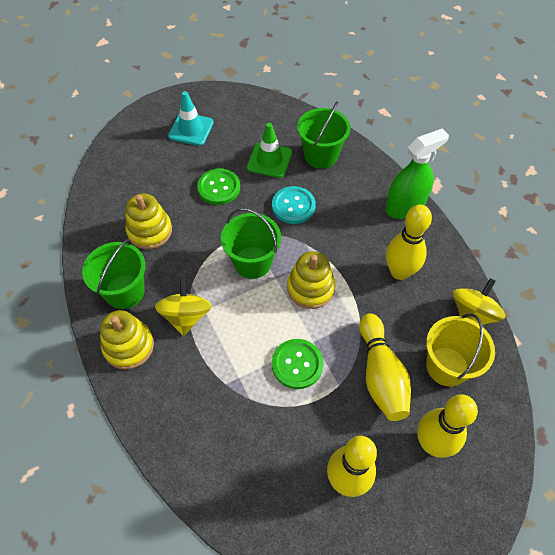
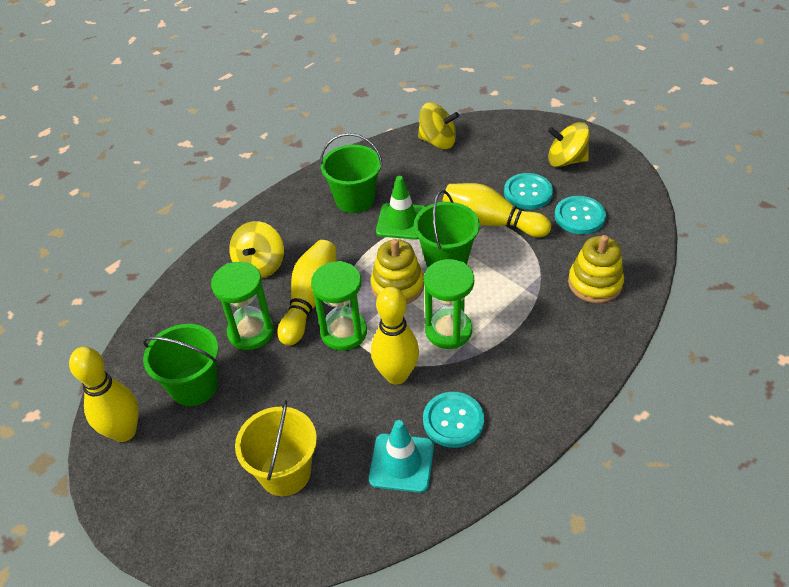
green button: [197,169,240,205] [272,339,323,389] = 2 -> none = 0
green hourglass: none = 0 -> [211,262,274,350] [311,261,367,351] [424,259,474,349] = 3
green spray bottle: [385,128,449,219] = 1 -> none = 0
turquoise button: [272,186,316,224] = 1 -> [423,392,484,448] [504,173,553,210] [555,196,606,234] = 3
yellow spinning top: [155,278,211,336] [453,278,505,325] = 2 -> [229,221,284,278] [418,102,459,149] [548,122,590,167] = 3
yellow stacking toy: [100,310,154,370] [125,194,172,249] [287,251,335,309] = 3 -> [371,239,424,304] [568,235,624,303] = 2

